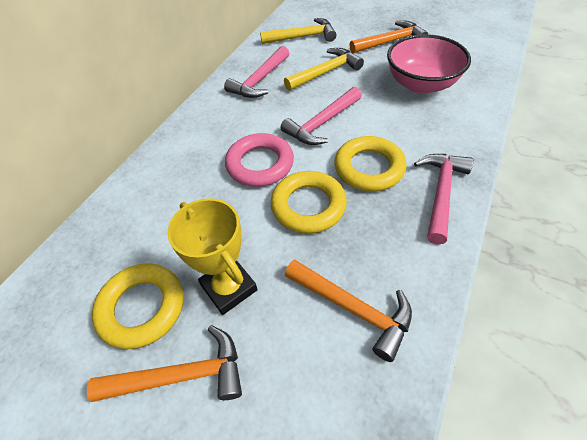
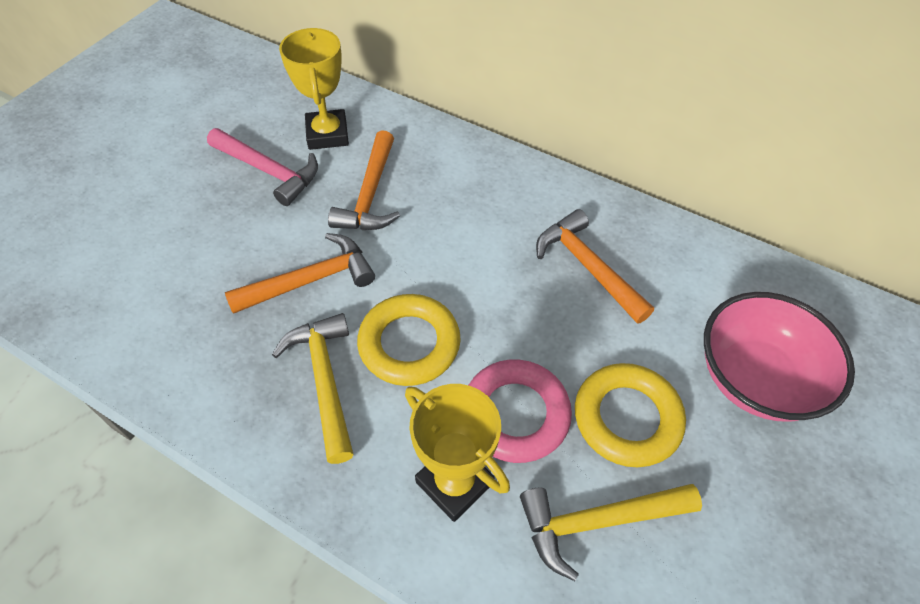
pink hammer: [224,46,289,98] [281,87,362,145] [414,154,474,244] = 3 -> [207,128,318,206] = 1
yellow ring: [92,264,183,349] [271,171,347,233] [334,136,407,191] = 3 -> [357,294,461,386] [575,363,686,467] = 2
yellow trophy: [167,198,258,315] = 1 -> [279,28,349,150] [405,384,510,522] = 2

